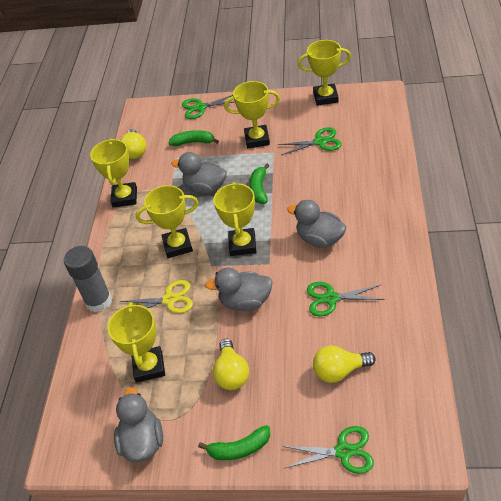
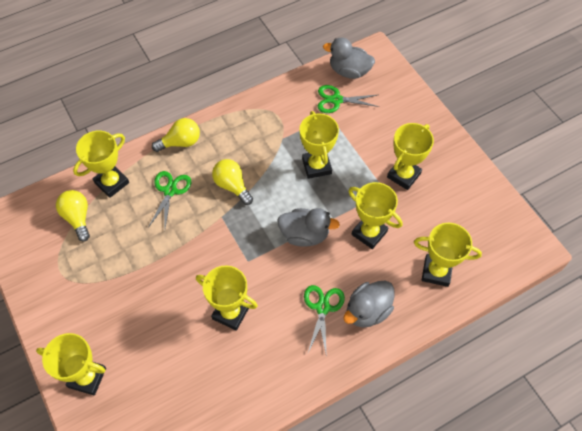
green banana: [169,130,219,146] [198,425,270,460] [250,164,269,204] = 3 -> none = 0
green scissors: [182,95,235,119] [278,127,342,155] [282,426,374,474] [307,282,385,316] = 4 -> [148,171,191,228] [304,285,345,357] [318,85,379,113] = 3
grey duck: [114,387,163,462] [172,152,227,194] [205,268,273,311] [287,200,346,248] = 4 -> [277,208,340,247] [323,38,375,79] [343,281,394,328] = 3
grey glue stick: [64,246,112,312] = 1 -> none = 0
yellow scissors: [120,280,193,313] = 1 -> none = 0
yellow trophy: [90,139,137,208] [108,302,165,383] [136,185,199,258] [213,182,256,256] [224,81,280,148] [298,40,351,106] = 6 -> [36,333,106,396] [73,131,129,198] [196,265,258,331] [300,111,339,179] [348,182,402,249] [387,123,434,190] [414,223,482,287] = 7

